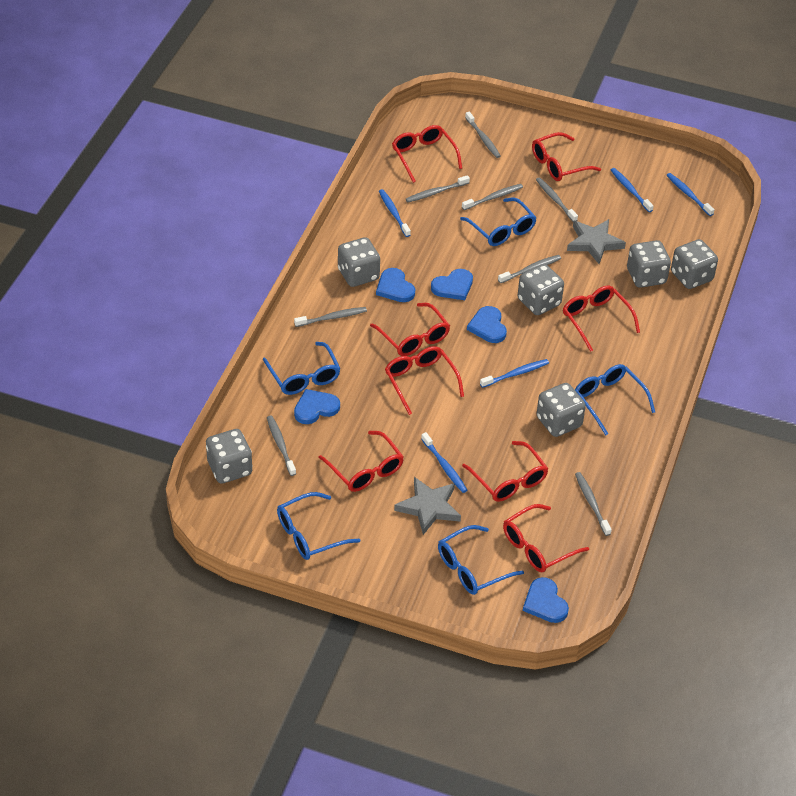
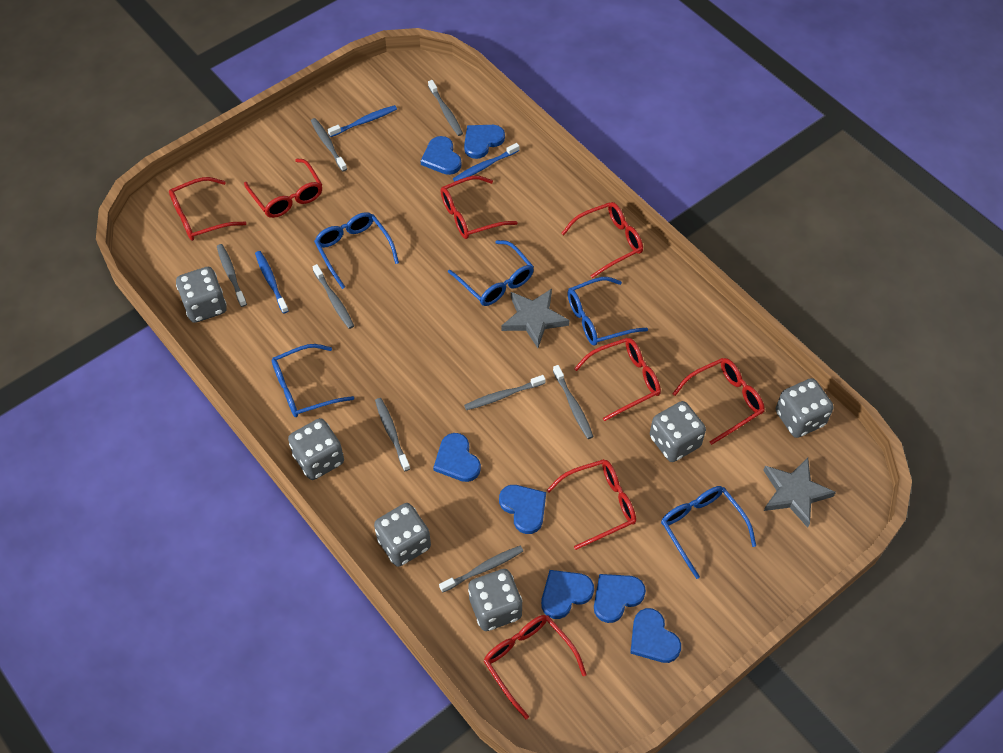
blue heart: [294,389,340,424] [376,268,415,302] [431,269,473,300] [467,306,507,343] [523,577,569,623] = 5 -> [421,136,462,175] [433,433,481,482] [464,125,505,159] [499,485,546,534] [541,570,594,619] [594,574,646,623] [630,608,681,663] = 7
blue toothbrush: [379,189,411,237] [421,432,467,493] [480,359,549,388] [611,168,654,212] [666,173,715,216] = 5 -> [255,251,289,314] [328,105,397,137] [453,143,519,182] = 3

